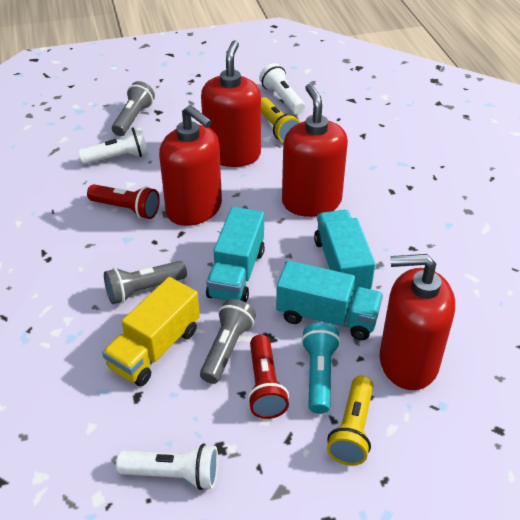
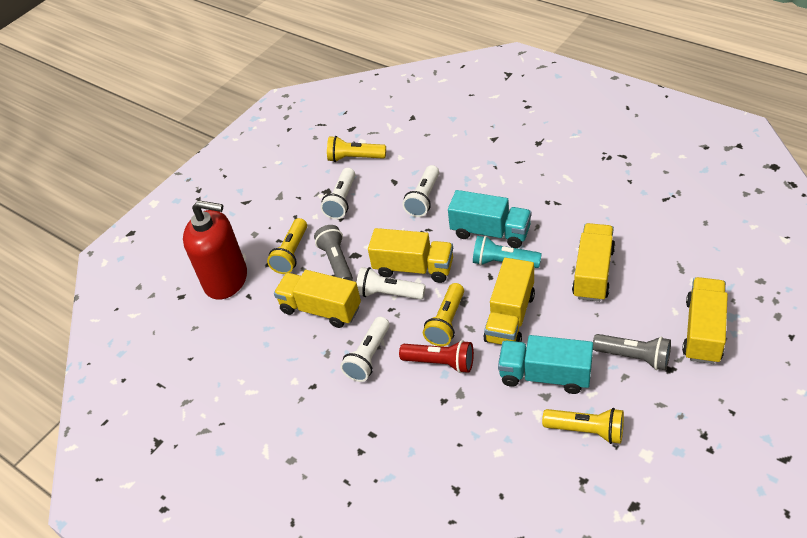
grey flashlight: [104,261,187,304] [112,81,155,136] [200,299,256,384] = 3 -> [314,225,353,281] [593,334,671,370] = 2
red flashlight: [87,184,160,219] [247,334,289,419] = 2 -> [399,340,474,373] = 1
red soap dispenser: [159,105,222,226] [201,40,261,167] [282,84,348,217] [380,254,455,390] = 4 -> [183,200,247,300] = 1
turquoise truck: [206,207,265,302] [276,260,383,340] [314,210,375,295] = 3 -> [448,190,531,248] [498,335,593,394] = 2
white flashlight: [78,127,148,165] [116,444,218,490] [259,63,305,114] = 3 -> [321,168,355,219] [340,317,390,382] [356,267,426,300] [403,165,439,217] = 4
yellow flashlight: [261,97,301,142] [327,376,373,466] = 2 -> [267,218,307,274] [327,136,386,162] [423,283,464,346] [542,408,624,444] = 4
yellow truck: [102,277,200,386] = 1 -> [274,270,361,328] [368,228,453,283] [483,258,535,345] [572,223,615,302] [682,277,728,364] = 5

